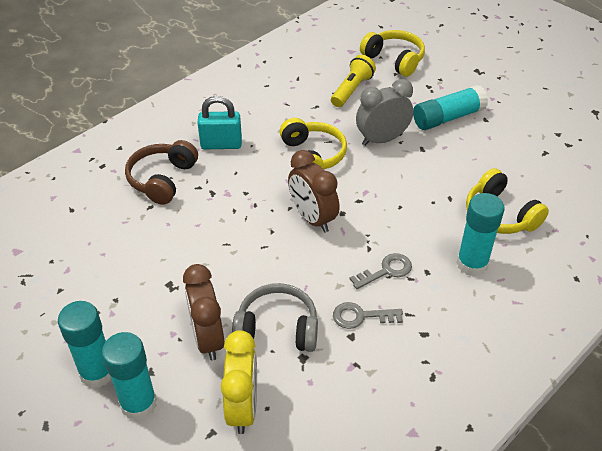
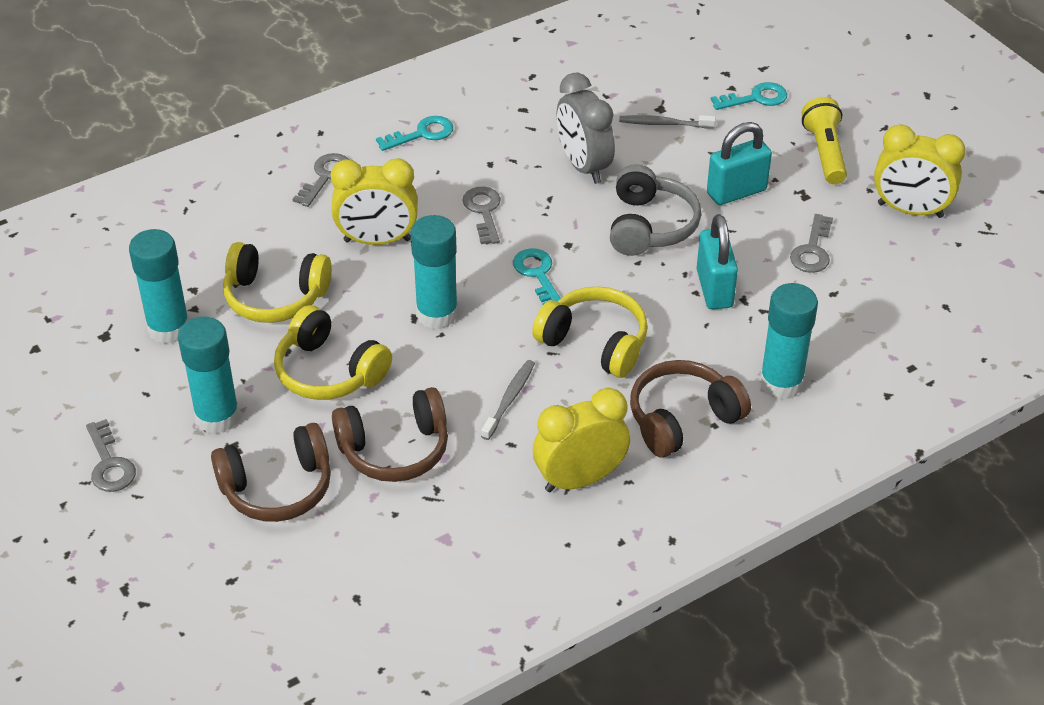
brown clock: [183,264,224,361] [288,150,340,233] = 2 -> none = 0
brown headphones: [125,140,198,205] = 1 -> [211,423,331,522] [332,387,448,482] [630,360,751,458] = 3
grey key: [333,302,403,329] [350,253,412,289] = 2 -> [86,419,136,492] [293,153,349,207] [462,187,501,244] [790,214,833,273] = 4
grey toothbrush: none = 0 -> [481,360,535,440] [619,115,716,128] = 2
turquoise key: none = 0 -> [376,116,453,151] [513,248,561,306] [711,82,787,110] = 3
turquoise padlock: [198,96,242,149] = 1 -> [697,214,738,309] [707,122,772,205] = 2
yellow clock: [221,330,257,434] = 1 -> [331,158,418,245] [533,388,630,492] [874,124,966,218] = 3

